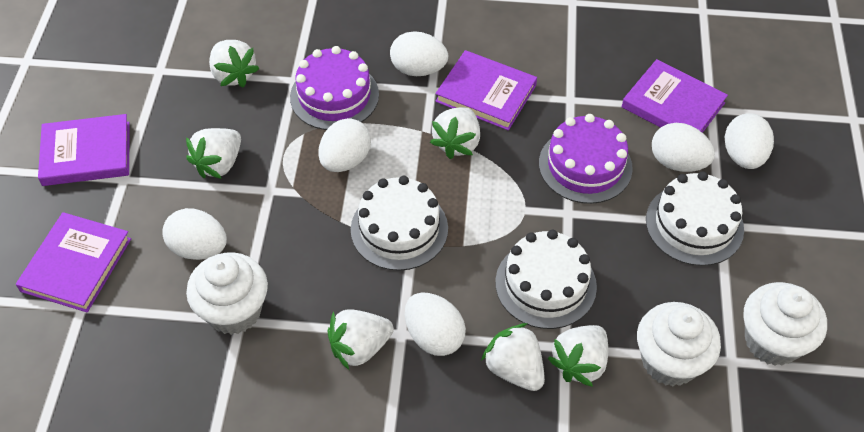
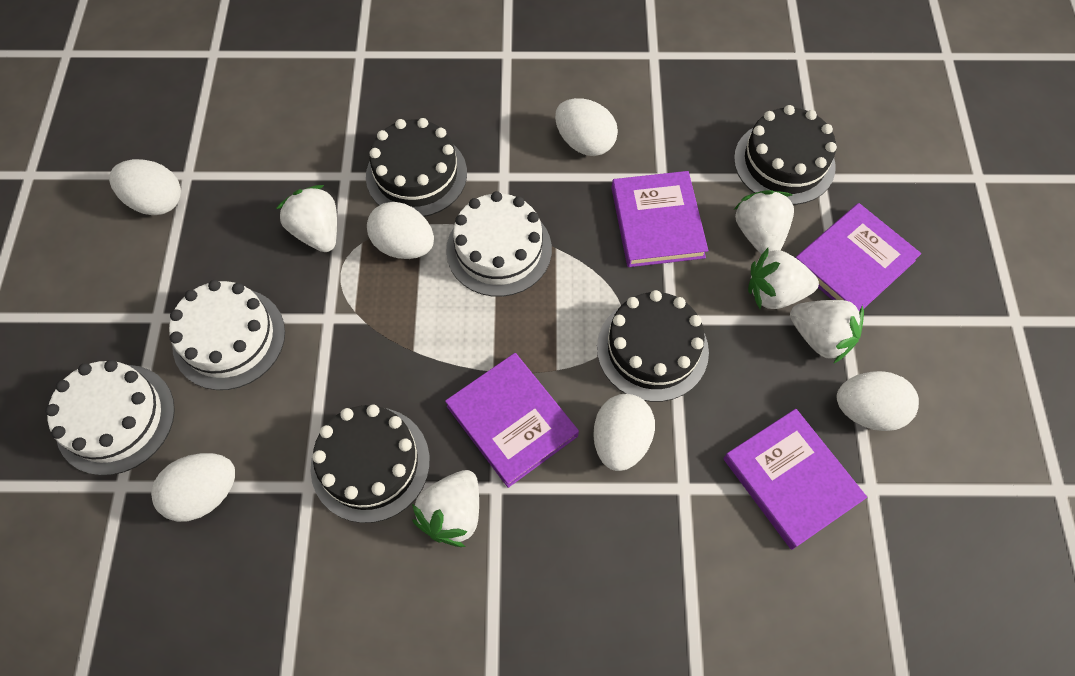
black cake: none = 0 -> [310,405,430,523] [366,118,467,217] [597,290,709,402] [734,105,837,205] = 4
purple cake: [290,46,379,130] [539,114,633,204] = 2 -> none = 0
white cupcake: [186,252,268,335] [637,302,721,386] [744,282,827,366] = 3 -> none = 0
white strawberry: [186,128,241,179] [209,40,260,88] [327,309,394,370] [430,107,480,159] [481,323,545,391] [548,325,608,387] = 6 -> [276,185,337,252] [412,470,479,547] [733,190,794,255] [748,248,819,309] [790,300,864,364] = 5

